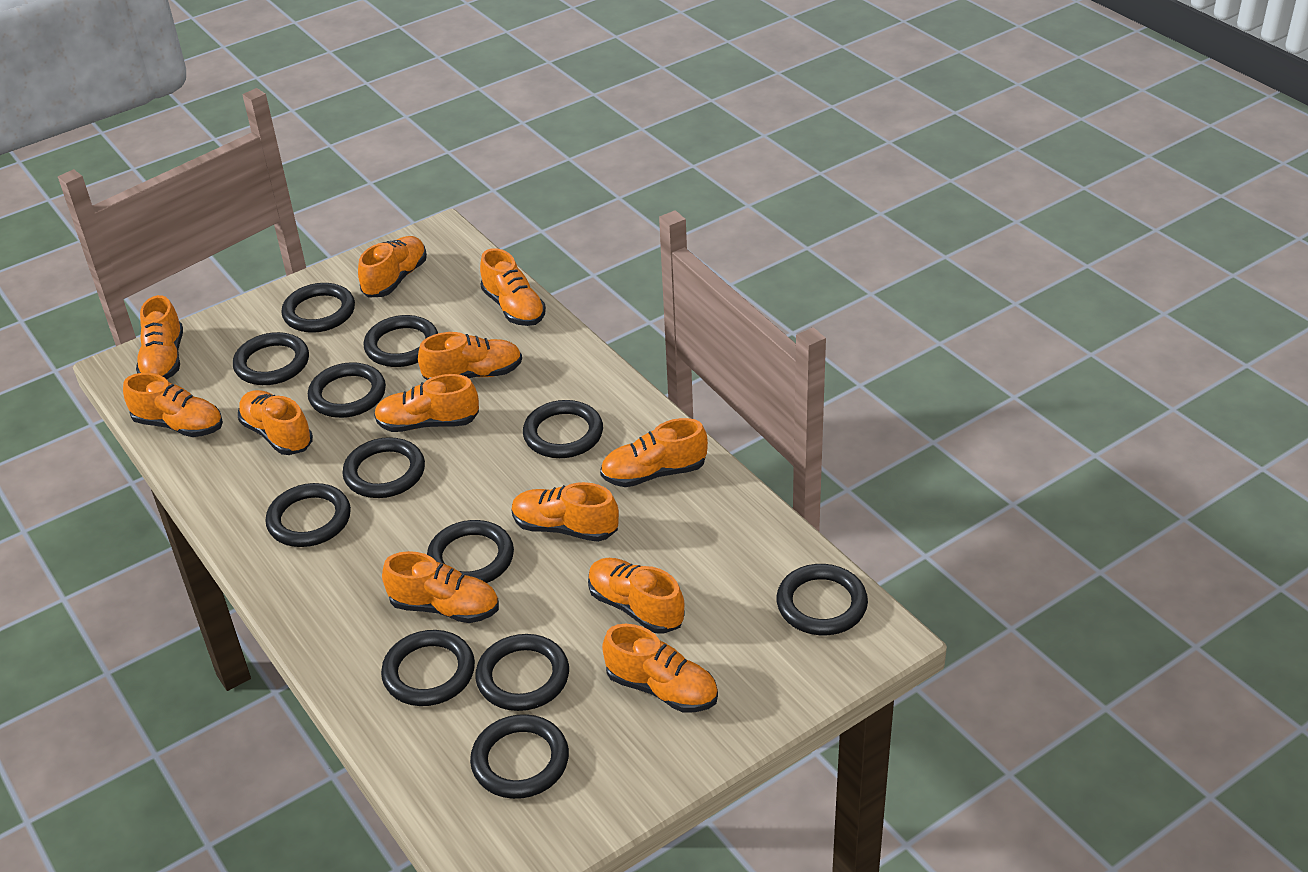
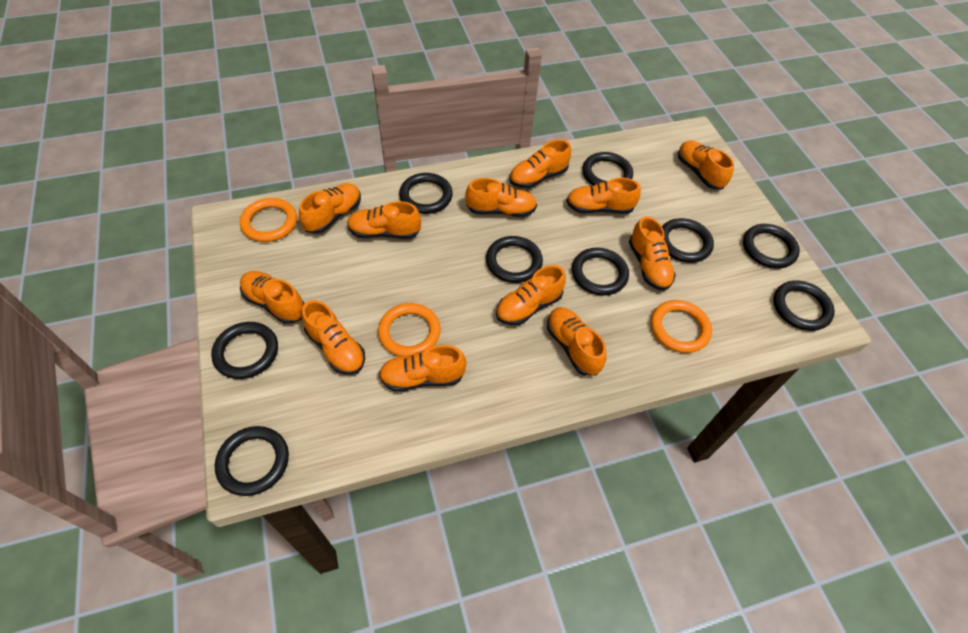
black ring: [233,332,309,385] [265,483,351,547] [281,283,355,333] [308,362,386,418] [342,437,425,498] [364,315,438,367] [381,630,475,706] [427,520,514,583] [470,714,569,799] [475,634,569,711] [523,400,603,458] [776,564,868,635] = 12 -> [211,322,278,379] [215,426,289,496] [399,173,453,214] [486,236,543,283] [572,248,629,296] [582,152,633,186] [662,218,714,263] [743,224,800,268] [773,280,835,331] = 9
orange ring: none = 0 -> [240,198,297,242] [378,303,441,356] [651,300,712,353] = 3

